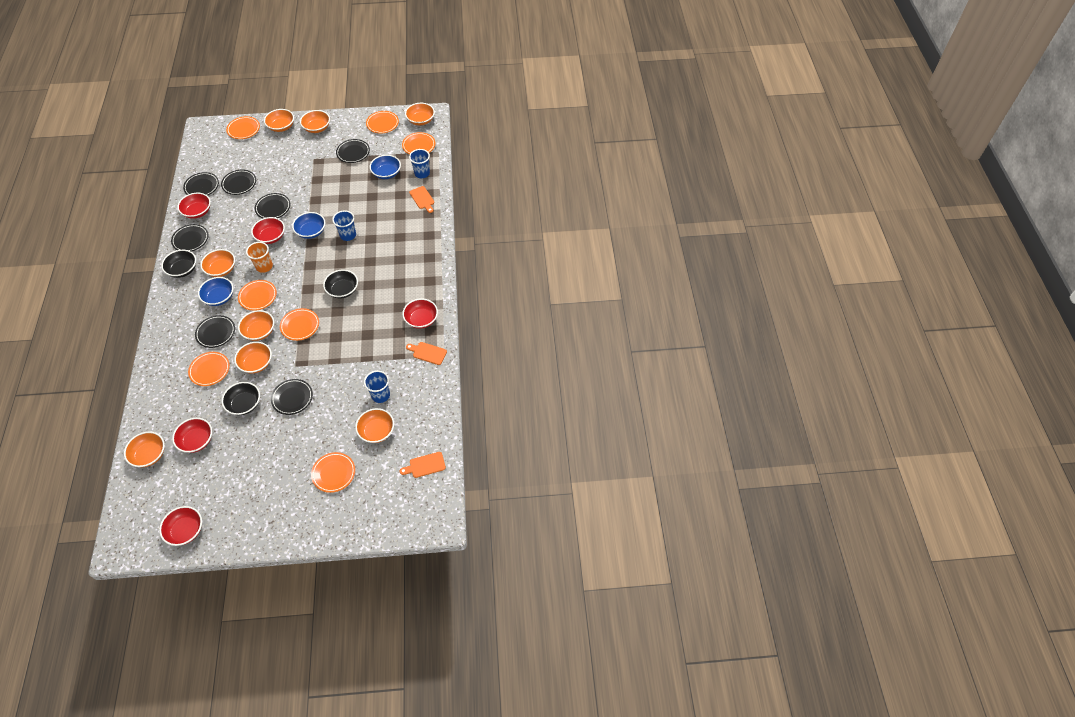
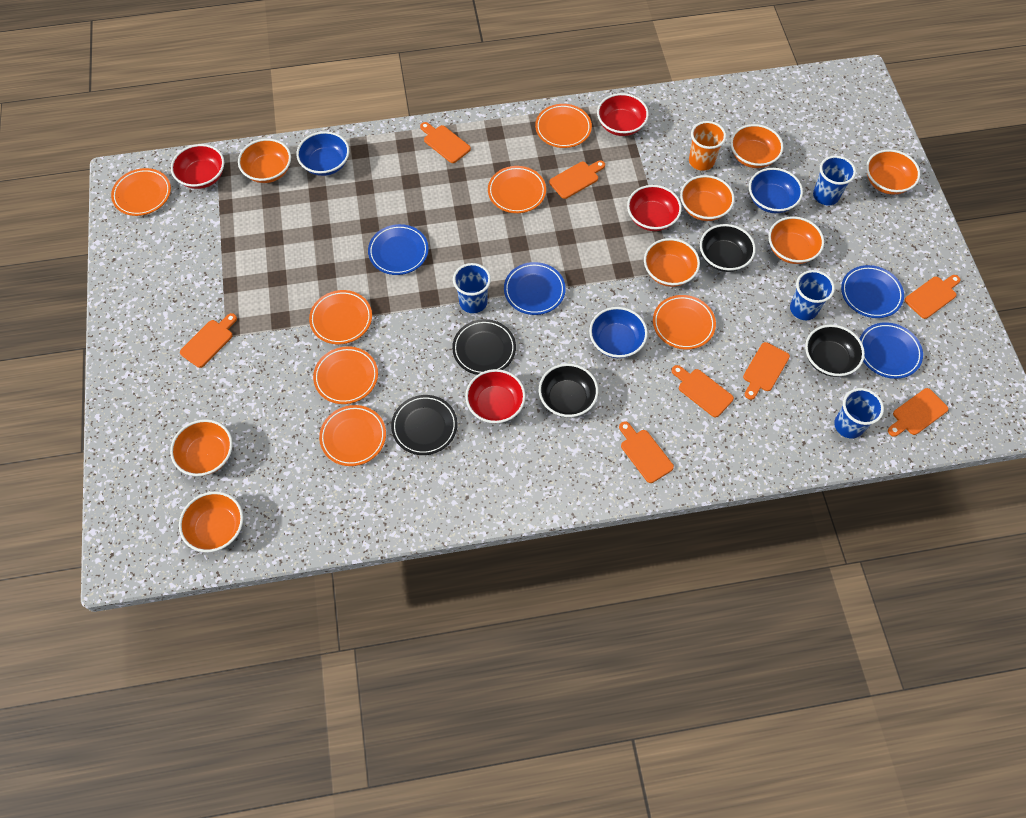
black plate: [171,224,209,252] [183,172,219,196] [195,315,235,348] [221,169,256,195] [255,193,291,218] [271,379,313,415] [336,139,370,163] = 7 -> [391,395,457,455] [452,319,516,375] = 2
blue cup: [332,210,356,241] [364,370,390,403] [409,149,430,178] = 3 -> [453,263,491,313] [790,270,835,320] [813,156,856,205] [834,388,884,438] = 4
blue plate: none = 0 -> [368,224,429,275] [504,262,566,315] [841,265,904,318] [860,322,923,379] = 4
orange cutting board: [400,452,446,478] [406,342,447,365] [409,186,434,213] = 3 -> [180,313,237,368] [420,122,471,163] [549,160,605,199] [619,421,674,483] [672,365,734,417] [743,342,790,400] [888,388,948,437] [905,275,961,319] = 8
red bowl: [159,506,202,546] [172,418,212,453] [177,193,211,219] [251,217,285,244] [402,298,438,329] = 5 -> [171,144,224,189] [465,369,526,424] [597,93,649,136] [627,185,682,231] = 4

